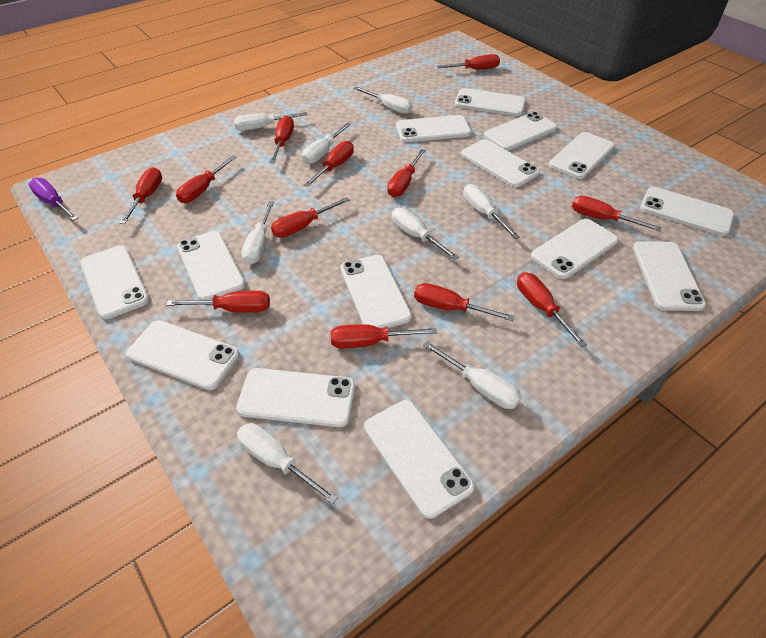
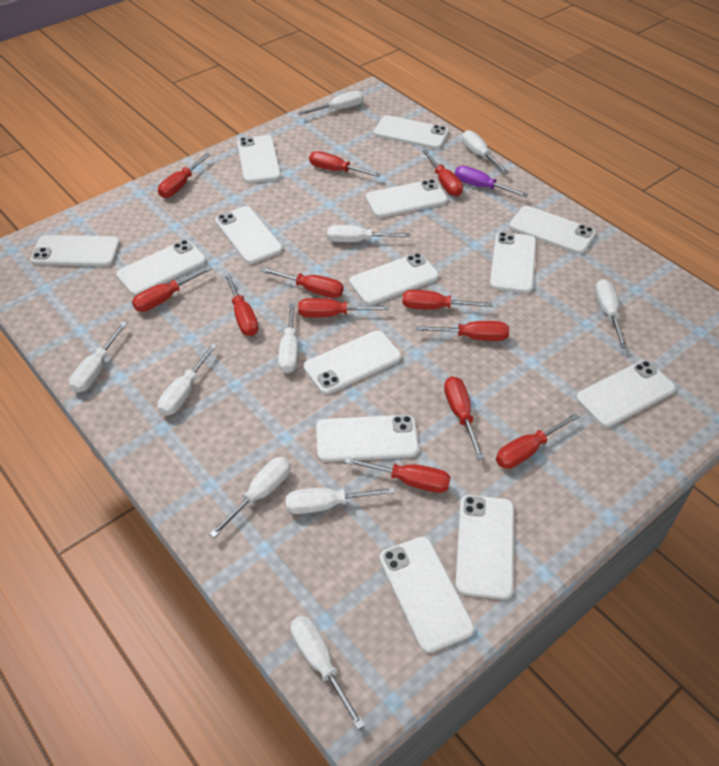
white screwdriver: [234,112,307,131] [237,423,338,504] [241,201,274,265] [302,123,351,164] [354,86,413,114] [391,208,459,260] [423,341,522,409] [463,184,520,239] = 8 -> [69,321,127,393] [158,343,217,416] [209,457,291,538] [278,301,298,373] [286,487,395,514] [290,616,365,730] [298,91,364,115] [327,225,410,242] [462,130,509,174] [595,279,627,348] = 10

